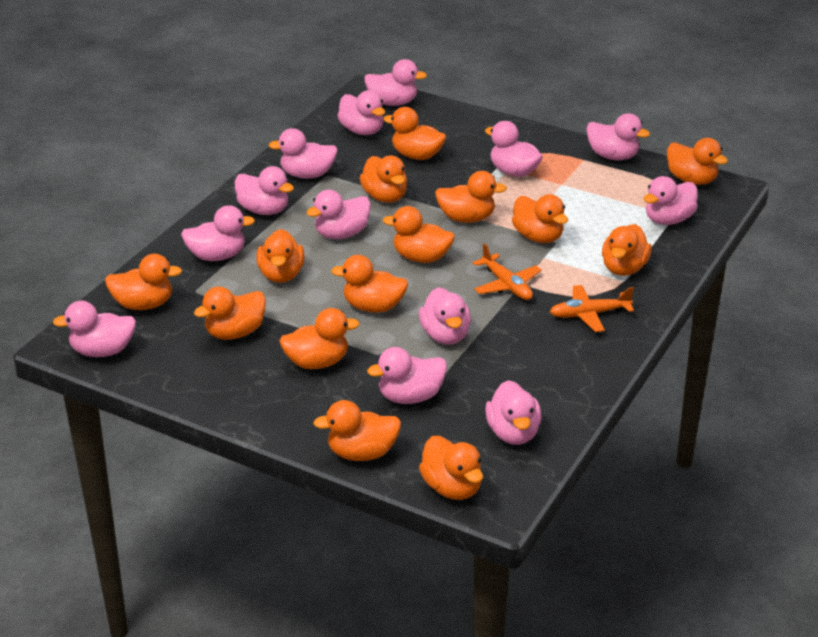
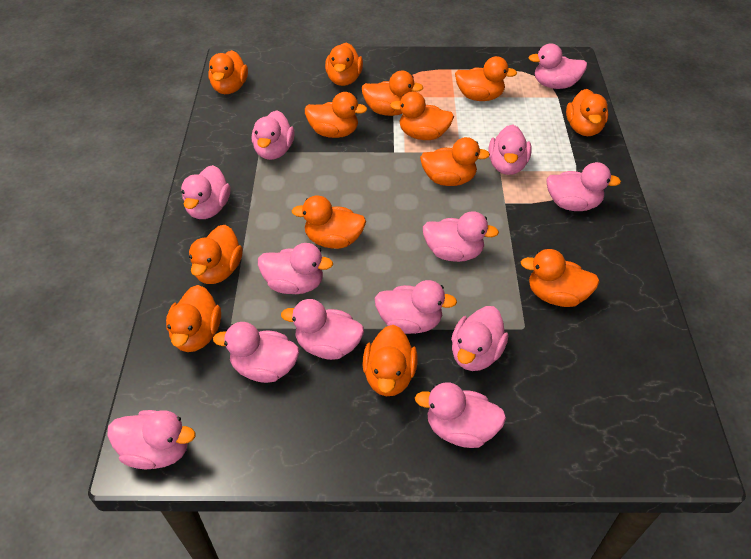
orange duck: [105,254,182,310] [194,286,266,340] [256,229,305,283] [279,308,360,369] [313,400,401,461] [331,255,408,313] [359,155,407,203] [383,107,446,160] [383,206,455,263] [419,436,483,500] [435,171,507,223] [512,194,568,243] [602,224,652,276] [667,138,728,185] = 14 -> [166,285,221,352] [189,225,243,284] [209,50,248,94] [291,195,366,249] [305,92,367,138] [325,42,363,86] [362,71,423,116] [362,325,417,396] [390,91,454,140] [420,137,490,186] [455,56,517,101] [521,249,600,307] [566,89,608,136] = 13
orange plane: [472,243,542,300] [550,285,634,332] = 2 -> none = 0

